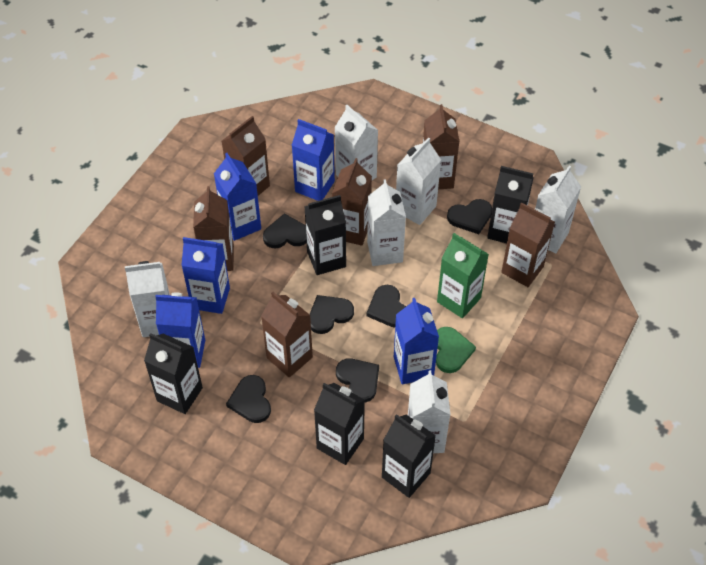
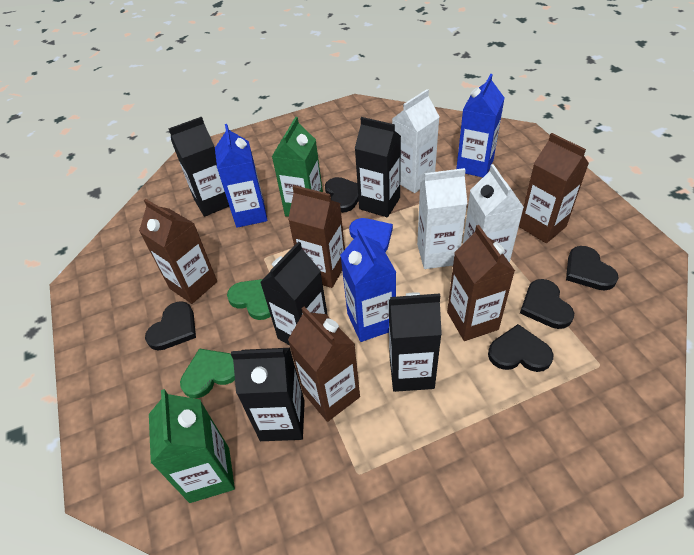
black heart: [226,375,271,423] [263,213,307,248] [310,295,354,334] [336,358,379,403] [367,285,406,327] [447,199,492,234] = 6 -> [145,301,196,351] [325,177,359,213] [488,324,554,372] [520,279,574,329] [566,246,619,290] = 5
blue carton: [155,293,205,368] [181,237,230,314] [214,153,261,241] [292,119,335,201] [394,298,439,384] = 5 -> [215,124,267,228] [340,228,396,342] [456,74,504,177] = 3
blue heart: none = 0 -> [349,218,393,252] = 1
brown carton: [193,186,234,271] [222,116,270,196] [261,292,313,378] [332,158,372,246] [423,104,459,189] [501,202,555,287] = 6 -> [139,199,217,304] [288,185,345,288] [288,307,360,422] [447,225,515,341] [519,133,589,243] = 5
green carton: [437,233,489,318] = 1 -> [149,389,235,503] [272,117,323,217] = 2
green heart: [436,327,476,373] = 1 -> [180,348,235,398] [227,279,271,320] = 2
white carton: [125,261,170,337] [334,105,378,180] [367,179,406,266] [396,137,441,225] [408,370,451,453] [536,165,581,253] = 6 -> [392,89,440,193] [417,168,467,269] [463,164,524,263] = 3

